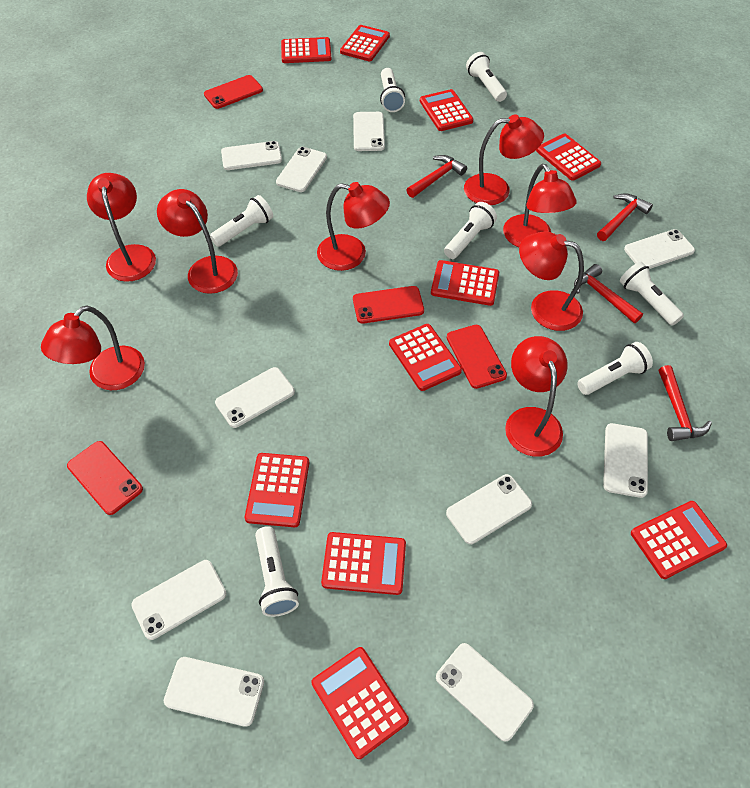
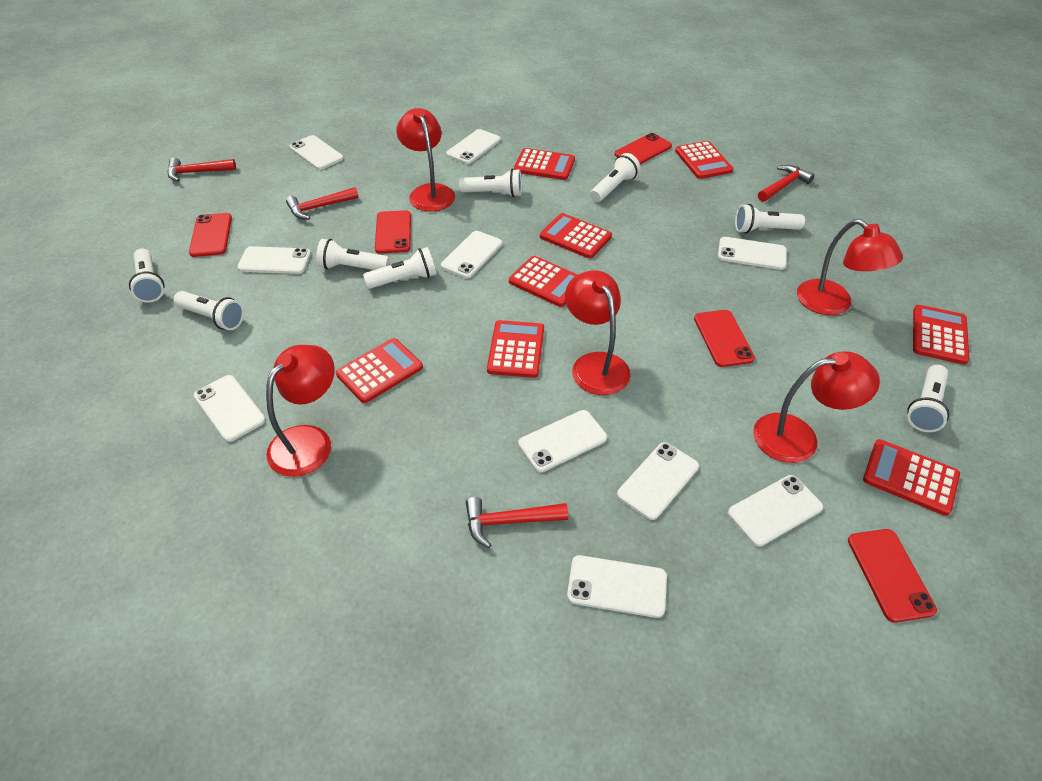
red calculator: [245,453,309,527] [281,37,331,63] [311,647,409,759] [321,532,406,595] [340,25,390,61] [389,324,462,391] [420,89,473,131] [431,260,499,306] [536,133,601,181] [631,501,727,579] = 10 -> [336,338,423,403] [487,320,544,378] [509,256,578,307] [514,148,575,180] [540,213,612,259] [675,141,733,179] [863,439,960,516] [913,305,969,365] = 8
red lamp: [41,305,145,390] [87,173,156,282] [157,189,238,294] [317,182,390,271] [464,115,544,205] [503,164,577,247] [505,336,568,457] [519,231,584,331] = 8 -> [266,345,335,477] [396,108,455,212] [565,270,630,395] [753,351,880,463] [797,219,903,315] = 5
red phone: [67,441,143,515] [204,75,263,109] [353,286,424,324] [447,325,507,389] = 4 -> [189,213,232,257] [375,210,411,254] [615,133,672,164] [694,310,755,367] [848,529,937,623] = 5
white flashlight: [210,195,273,247] [255,526,299,617] [380,68,405,112] [444,202,497,259] [466,52,507,102] [577,342,653,395] [620,262,684,326] = 7 -> [129,249,164,303] [174,291,244,330] [316,239,389,270] [363,247,436,289] [459,169,522,197] [590,153,640,202] [735,204,805,234] [907,365,950,432] = 8

